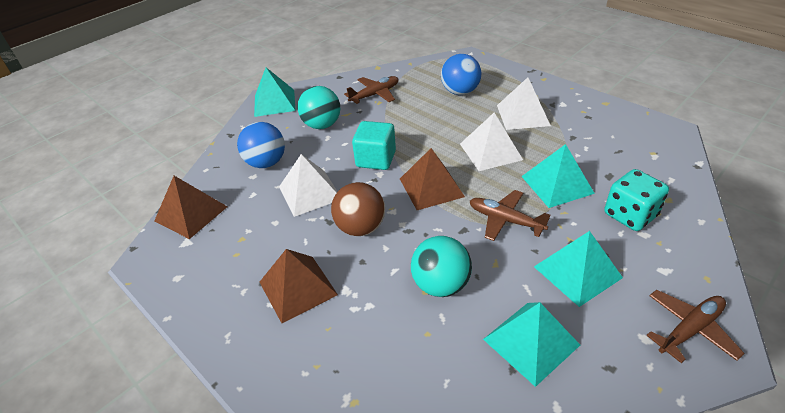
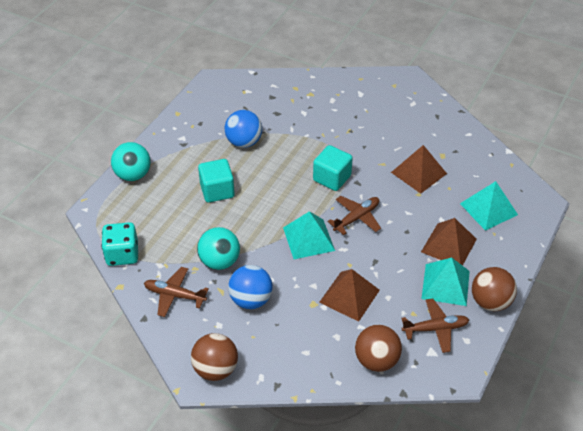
brown ball: [331,182,385,236] = 1 -> [191,333,238,381] [355,325,402,372] [472,267,517,311] = 3
turquoise cube: [352,121,396,170] = 1 -> [198,159,235,203] [313,145,353,191] = 2
turquoise pyramid: [254,68,296,117] [483,302,580,387] [521,144,595,208] [534,231,623,307] = 4 -> [283,211,335,259] [421,258,470,306] [460,181,518,231] = 3
white pyramid: [279,154,338,217] [460,113,523,171] [497,77,551,130] = 3 -> none = 0

